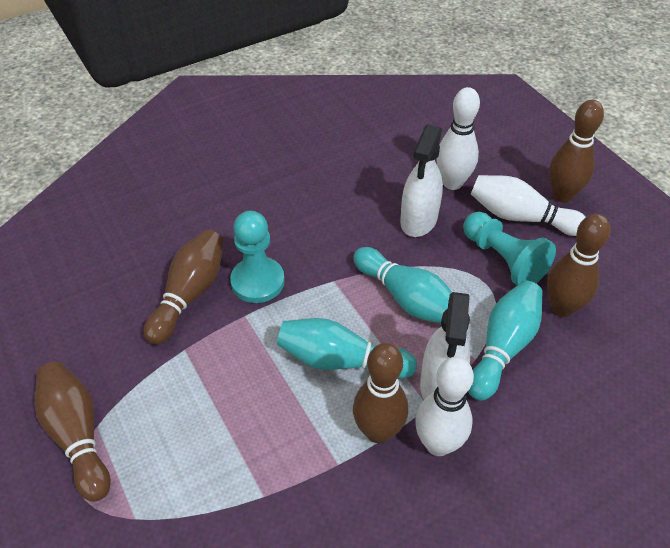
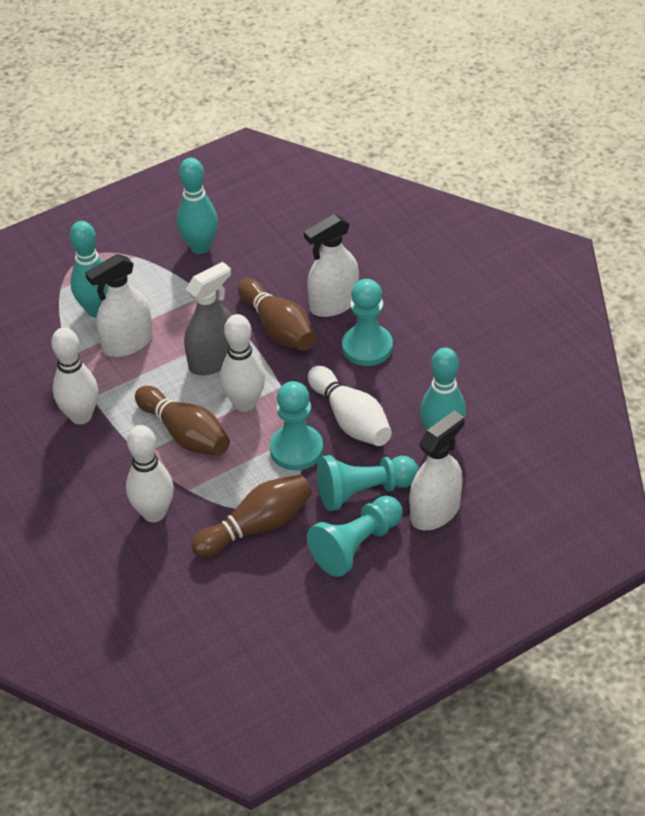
brown bowling pin: [35,361,111,502] [144,230,224,344] [353,343,408,443] [547,214,611,317] [549,100,604,202] = 5 -> [135,386,230,456] [191,474,312,558] [238,278,316,351] = 3
grey spray bottle: none = 0 -> [184,262,232,375] = 1
turquoise pawn: [230,211,285,303] [463,212,556,285] = 2 -> [270,381,323,471] [307,496,403,577] [317,455,419,511] [342,279,393,366] = 4
white bowling pin: [415,357,474,456] [436,87,480,190] [471,175,586,236] = 3 -> [51,327,98,425] [126,425,174,522] [220,314,265,412] [308,366,392,446] = 4
white spray bottle: [400,124,443,237] [420,292,470,400] = 2 -> [85,254,153,357] [304,214,359,317] [410,410,465,530] = 3

